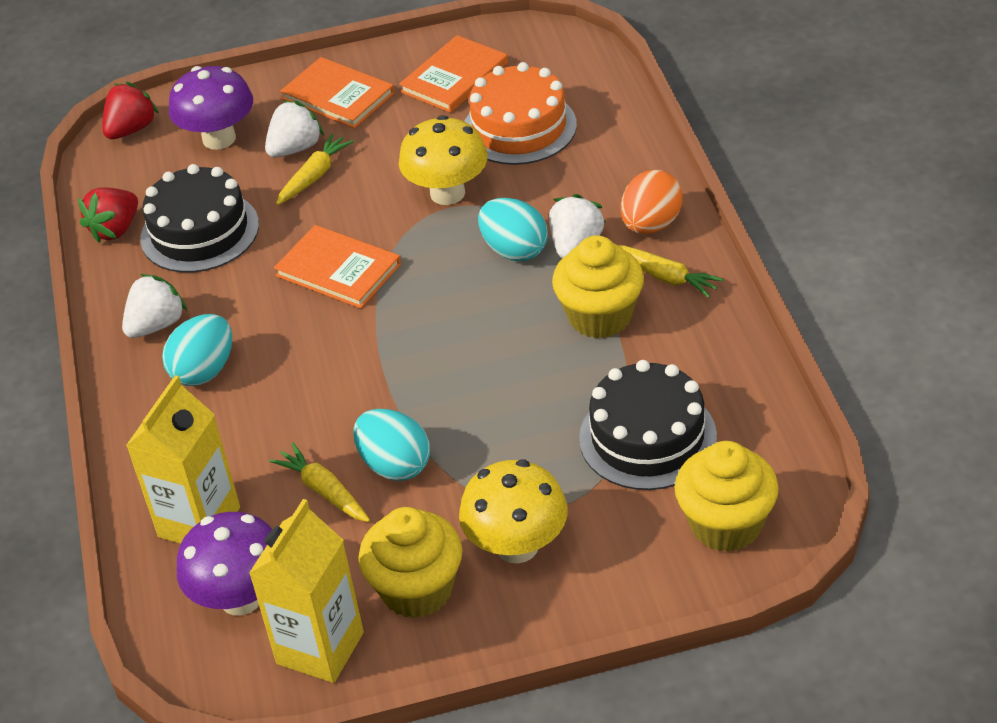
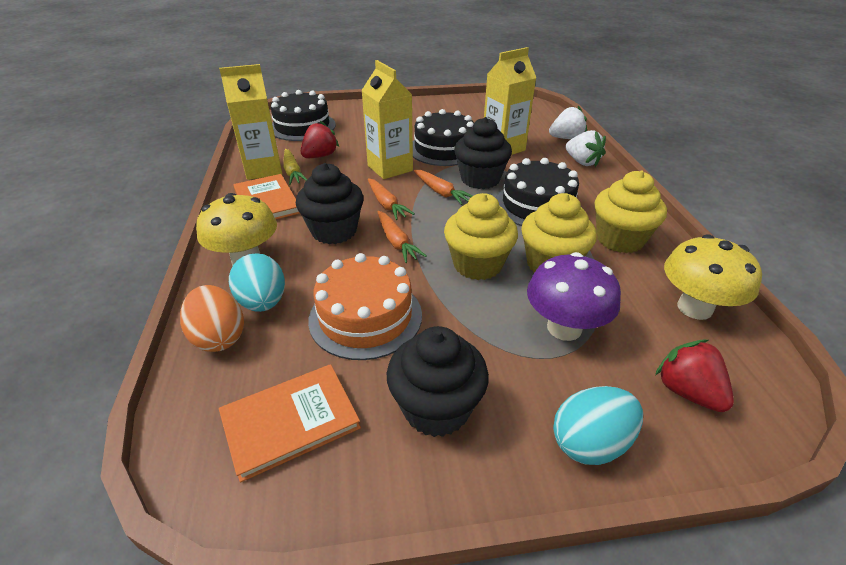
black cake: [140,164,259,273] [579,360,717,490] = 2 -> [270,90,336,141] [413,109,474,166] [496,158,579,226] = 3
black cupcake: none = 0 -> [296,163,364,244] [387,326,489,437] [454,117,512,189] = 3
orange book: [274,225,401,308] [280,57,395,128] [399,35,508,113] = 3 -> [219,364,361,482] [234,174,300,219] = 2
orange carrot: none = 0 -> [368,178,415,220] [378,211,427,263] [414,170,473,205] = 3
purple mushroom: [169,66,253,150] [177,512,272,616] = 2 -> [527,252,621,341] = 1
turquoise egg: [162,314,232,386] [353,409,430,481] [478,198,548,261] = 3 -> [229,253,285,312] [553,386,643,465] = 2
white strawberry: [122,274,187,338] [265,101,324,157] [549,194,606,258] = 3 -> [549,106,587,139] [565,130,606,167] = 2
yellow carrot: [269,443,370,522] [276,134,354,205] [618,245,724,298] = 3 -> [283,149,307,185] = 1
yellow carton: [126,375,240,544] [249,499,364,683] = 2 -> [219,64,282,180] [361,60,413,179] [484,47,536,155] = 3

